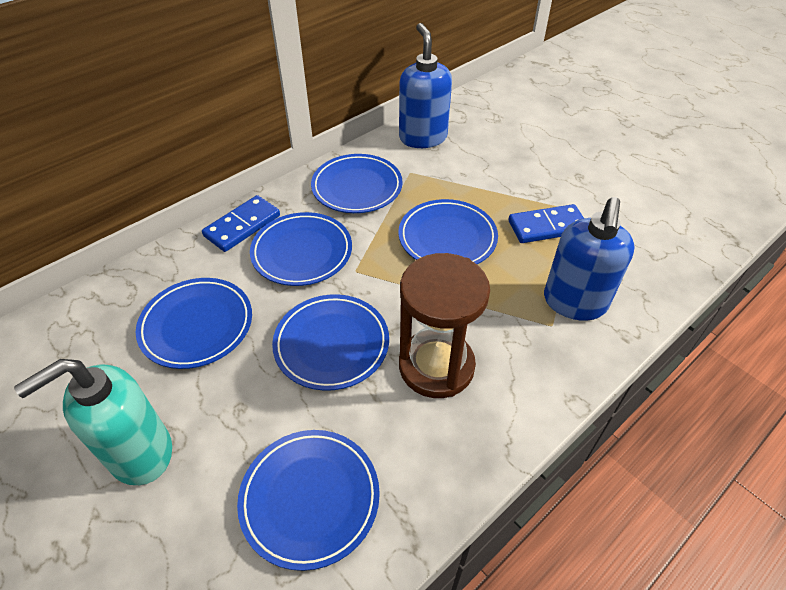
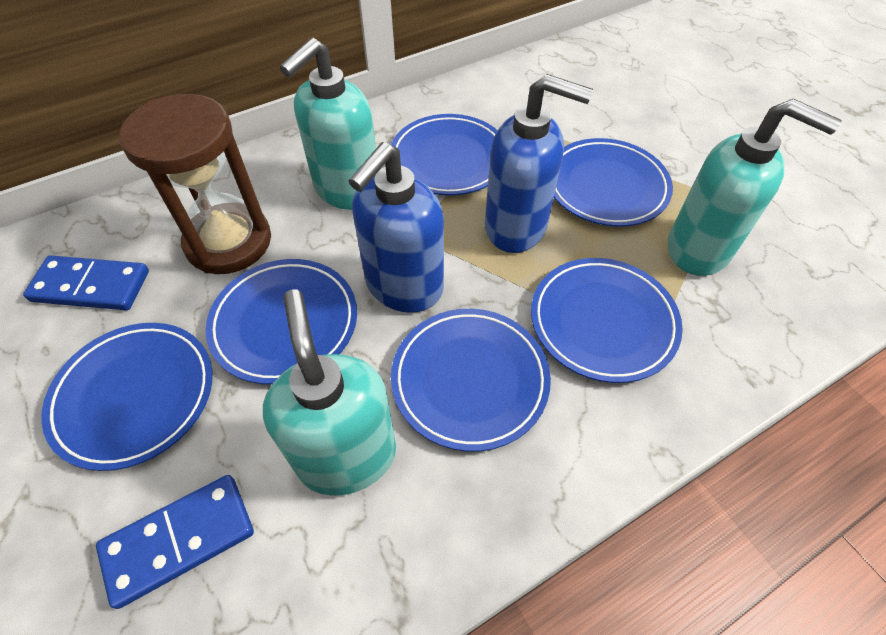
turquoise soap dispenser: [14,359,172,485] = 1 -> [263,290,396,496] [280,38,376,210] [668,99,842,276] = 3

